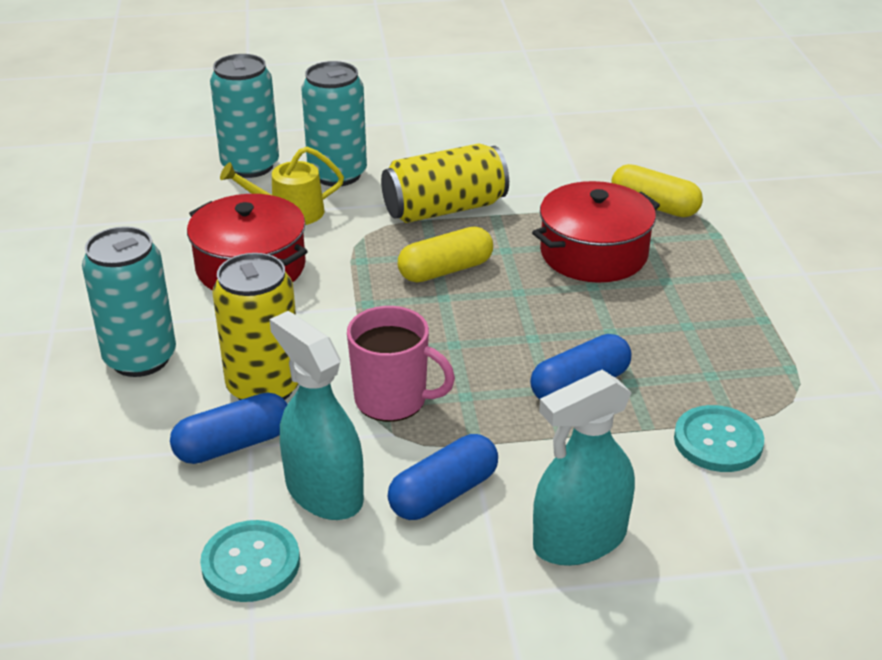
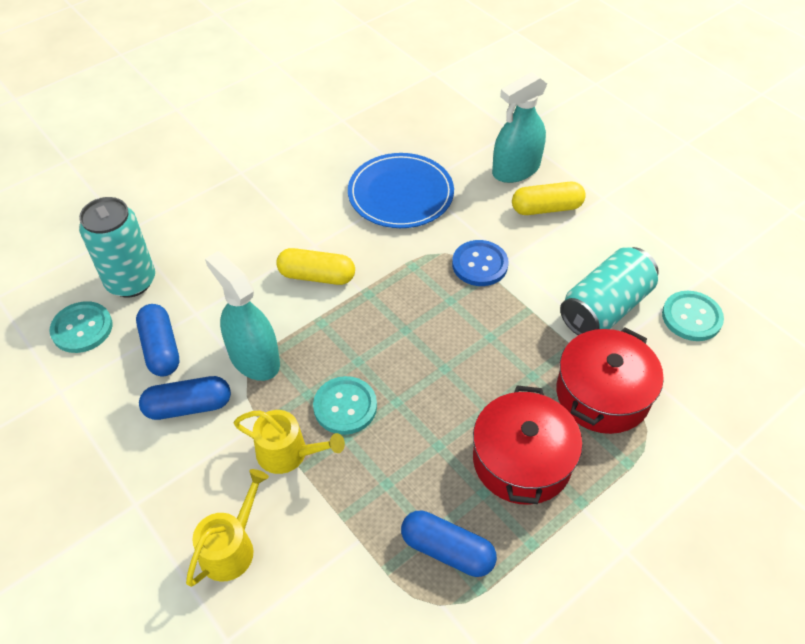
blue button: none = 0 -> [452,240,509,286] = 1
blue plate: none = 0 -> [348,153,454,228] = 1
pink mug: [347,306,455,422] = 1 -> none = 0
turquoise button: [200,520,300,602] [674,405,764,472] = 2 -> [50,301,112,353] [313,376,377,435] [662,291,724,341] = 3
turquoise can: [82,226,176,377] [210,54,279,178] [301,61,367,186] = 3 -> [79,197,155,297] [560,247,659,335] = 2
yellow can: [212,253,298,400] [381,144,509,223] = 2 -> none = 0
yellow watering can: [220,147,344,225] = 1 -> [186,469,269,587] [234,410,345,474] = 2

